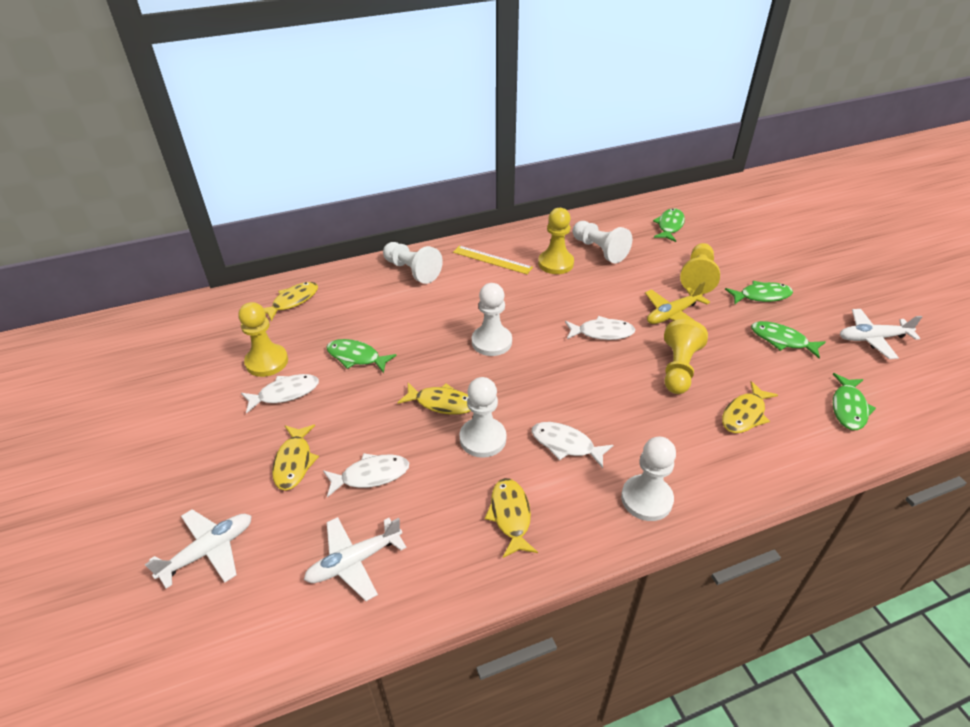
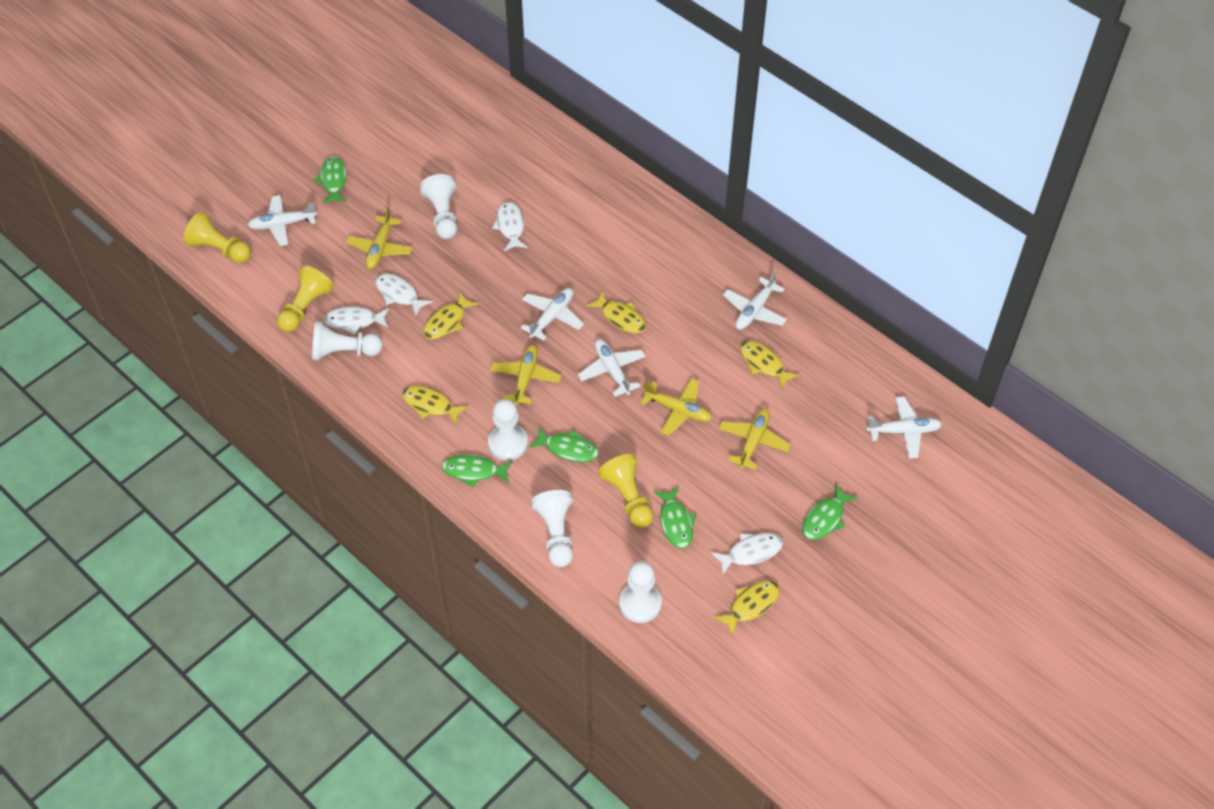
white plane: [145,509,252,589] [304,517,406,601] [840,309,922,359] = 3 -> [248,195,317,246] [521,288,584,341] [578,339,646,397] [723,272,787,330] [867,397,942,458] = 5
yellow pawn: [238,302,288,377] [538,208,574,274] [664,319,708,394] [680,243,720,294] = 4 -> [183,212,251,263] [277,266,334,332] [598,454,653,528] = 3
yellow plane: [645,282,710,324] = 1 -> [346,207,413,269] [490,345,561,405] [640,379,712,436] [719,408,791,470] = 4
yellow ruler: [453,246,533,274] = 1 -> none = 0

